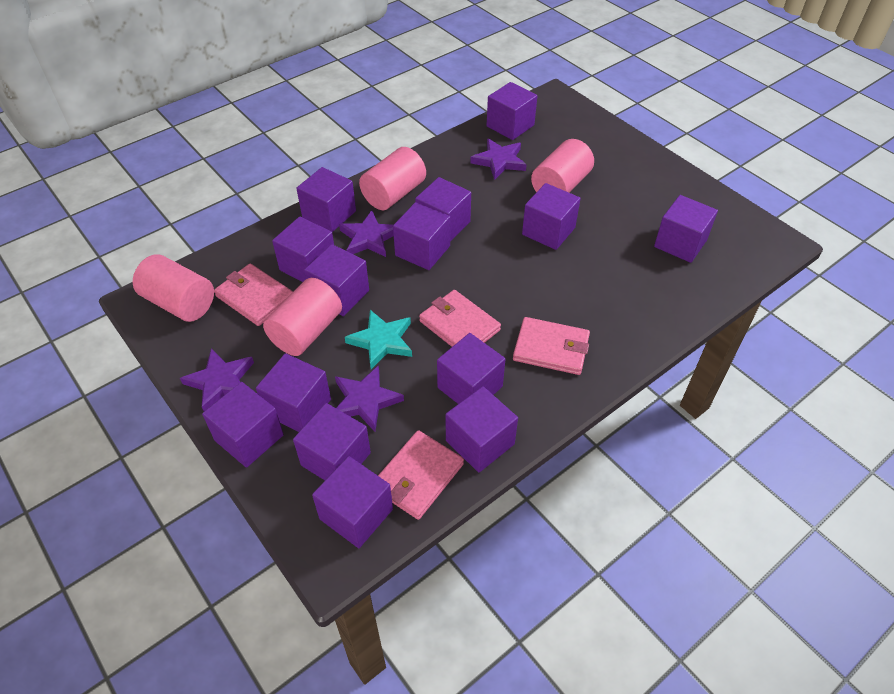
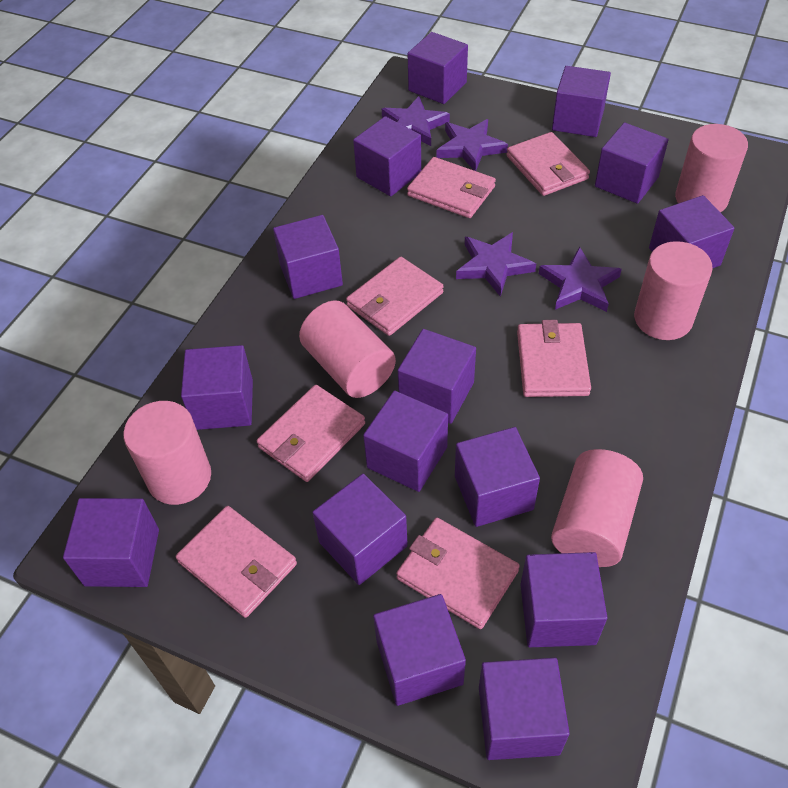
pink cylinder: [133,254,214,322] [263,278,342,356] [359,147,426,210] [531,139,594,193] = 4 -> [123,401,211,505] [299,300,396,398] [551,449,643,567] [634,241,713,340] [675,124,748,213] = 5
pink wallet: [214,263,293,326] [378,430,464,520] [419,290,501,347] [513,317,590,375] = 4 -> [176,506,297,618] [257,385,365,482] [346,257,444,336] [396,518,520,629] [407,157,496,218] [506,132,590,196] [517,320,591,397] = 7
purple cube: [202,382,284,468] [256,353,331,432] [272,217,334,282] [293,403,371,480] [296,167,356,232] [304,244,369,316] [312,456,393,548] [393,202,450,270] [415,177,471,242] [437,333,505,404] [446,386,518,473] [486,82,537,140] [522,183,581,250] [654,195,718,263] = 14 -> [63,498,159,587] [181,345,253,430] [273,215,343,299] [312,474,408,585] [353,116,421,196] [363,390,448,492] [373,594,466,706] [398,329,476,424] [408,32,468,104] [455,427,540,527] [479,658,570,760] [520,552,607,647] [552,66,611,137] [595,122,669,204] [649,195,734,268] = 15
turquoise star: [345,310,412,369] = 1 -> none = 0

